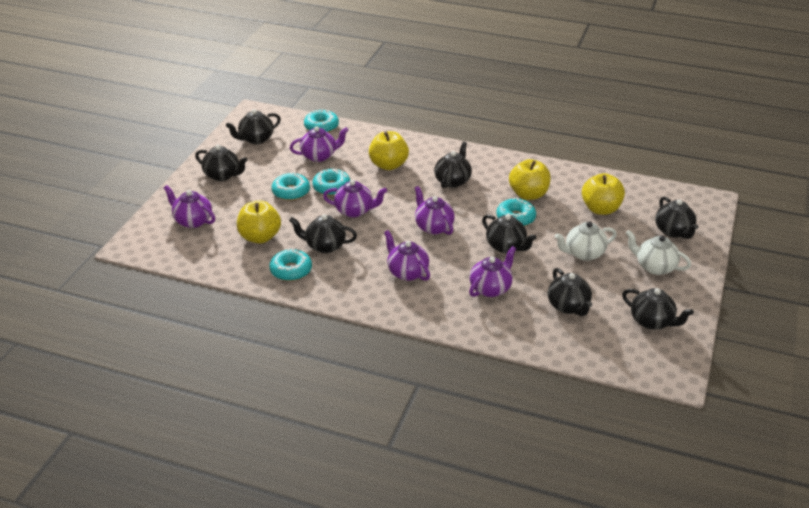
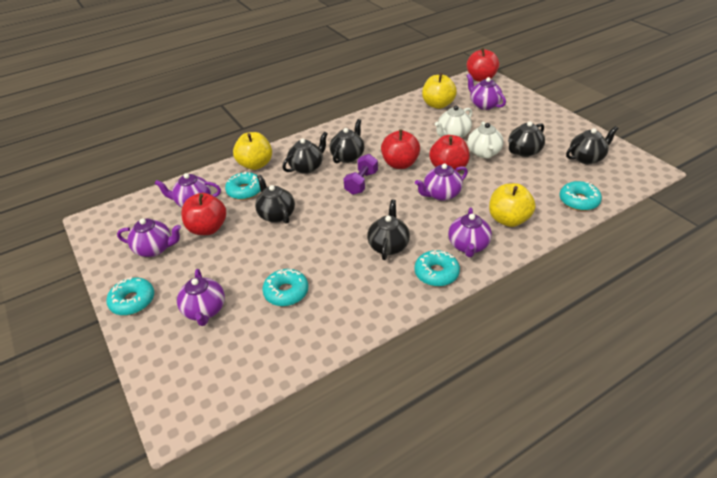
black teapot: [195,145,248,181] [226,109,281,144] [289,214,357,253] [434,141,472,188] [482,214,537,253] [548,268,592,316] [622,288,694,330] [655,196,699,239] = 8 -> [255,175,295,224] [282,132,328,174] [330,119,365,163] [367,200,410,260] [508,121,545,157] [566,126,619,164] = 6
purple dumbbell: none = 0 -> [343,154,378,195] = 1
red apple: none = 0 -> [181,193,226,235] [381,129,420,169] [429,135,470,172] [467,48,499,82] = 4
yellow apple: [237,201,281,244] [369,131,409,170] [509,159,551,200] [582,173,625,215] = 4 -> [233,132,272,170] [422,73,457,109] [489,183,536,227] = 3

